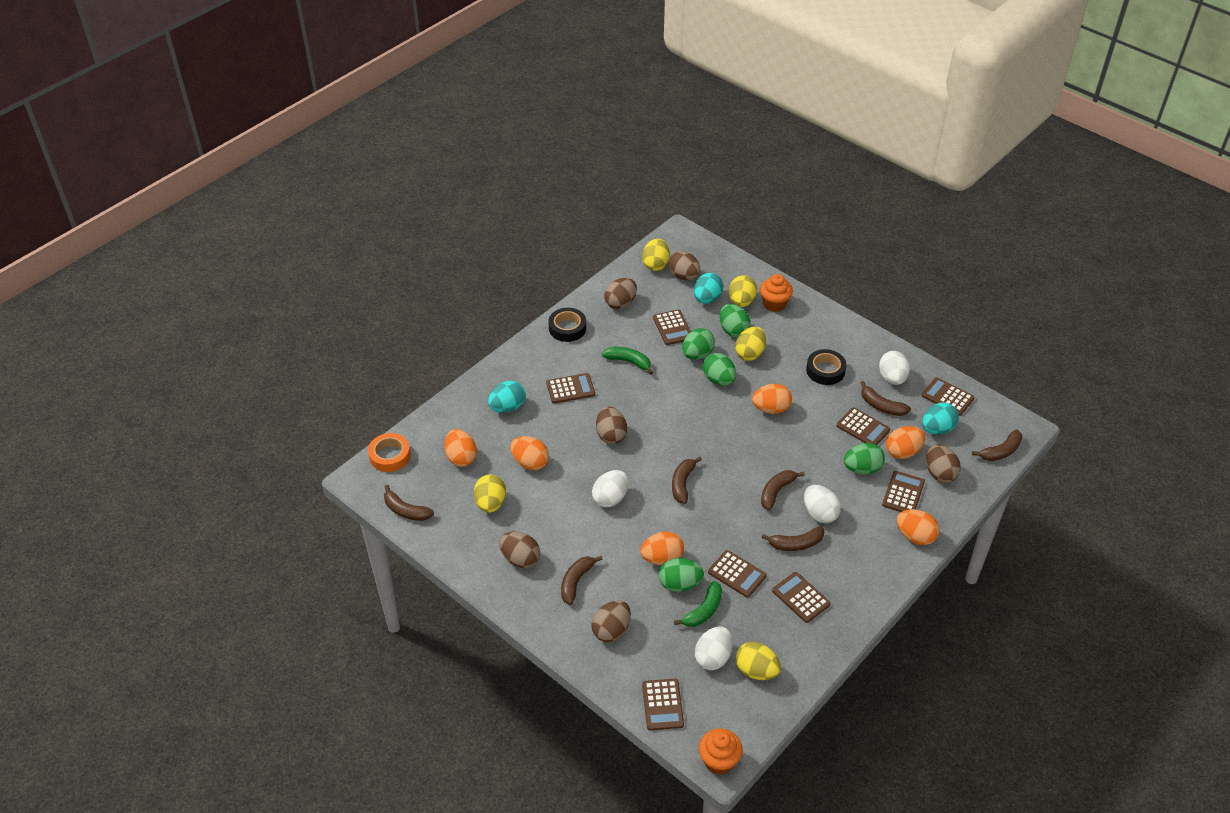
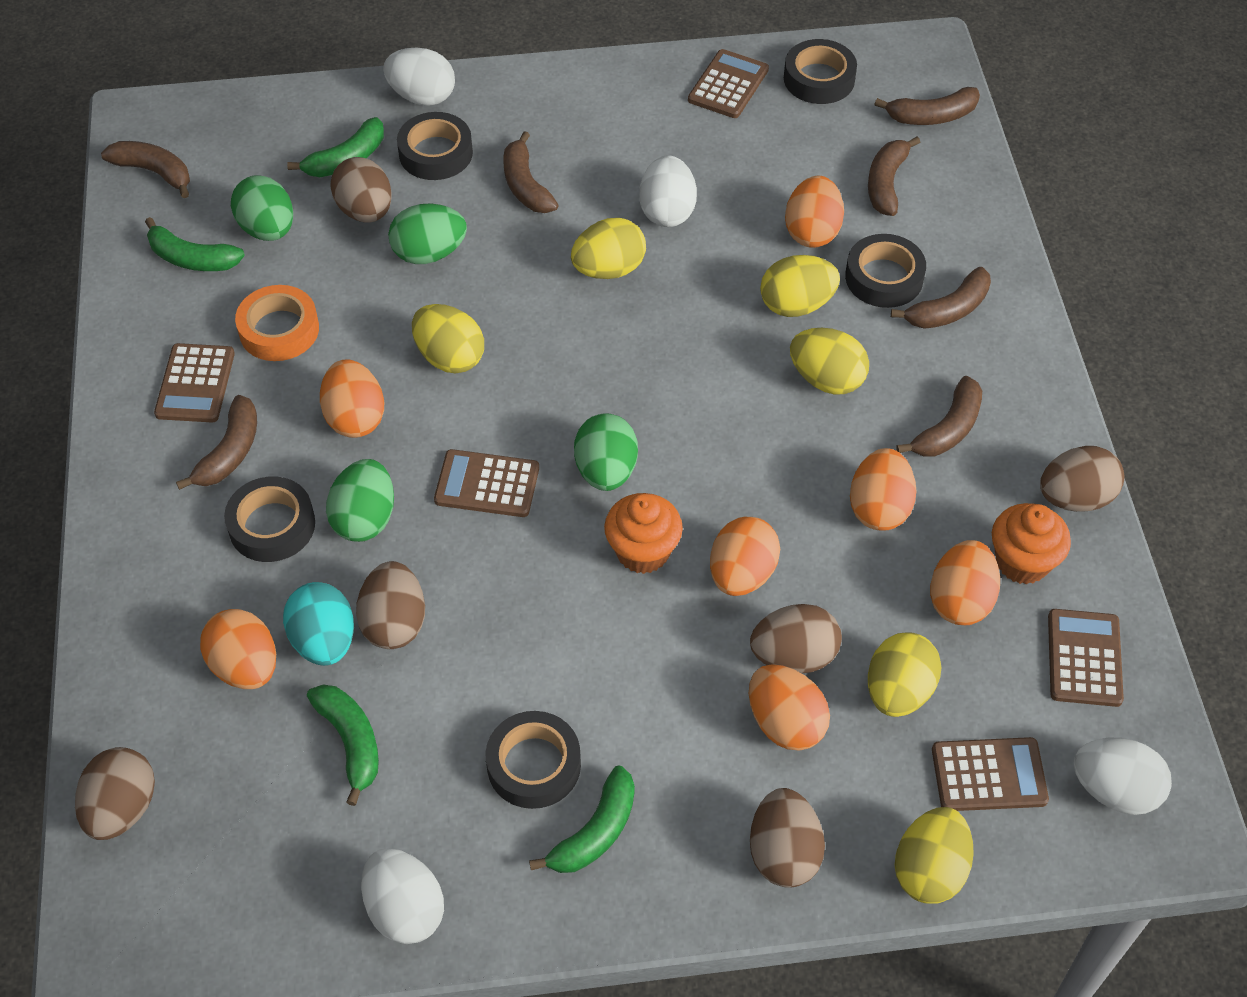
black tape: [548,308,586,342] [806,349,847,385] = 2 -> [224,476,315,562] [397,112,473,180] [485,711,581,809] [784,39,857,104] [845,234,926,308] = 5
brown calculator: [546,373,595,404] [642,679,684,730] [653,310,691,345] [708,550,767,598] [772,572,831,623] [837,407,890,445] [882,471,925,512] [922,377,975,416] = 8 -> [154,343,235,422] [434,449,539,517] [688,49,769,118] [932,737,1049,811] [1048,609,1124,707] = 5
green banana: [602,347,653,375] [674,581,722,627] = 2 -> [145,217,245,271] [287,117,384,177] [307,685,379,806] [529,765,635,873] = 4
green egg: [659,558,704,592] [682,328,715,360] [703,353,736,386] [719,304,751,337] [844,443,885,475] = 5 -> [231,175,293,241] [326,459,394,542] [388,203,467,264] [574,413,638,491] = 4
orange egg: [444,429,477,467] [511,436,549,470] [640,532,684,565] [752,384,792,414] [886,426,925,459] [897,509,939,545] = 6 -> [200,609,276,689] [320,359,384,438] [710,517,780,596] [749,664,830,751] [785,176,844,248] [850,448,916,531] [930,540,1000,625] = 7
turquoise egg: [488,381,525,413] [694,273,723,304] [922,403,959,435] = 3 -> [283,582,354,666] = 1
yellow egg: [474,475,506,513] [642,238,670,271] [729,275,757,307] [735,327,766,361] [736,642,781,680] = 5 -> [412,304,484,373] [571,218,646,279] [760,255,840,317] [790,328,869,394] [868,632,941,717] [895,807,974,904] = 6

